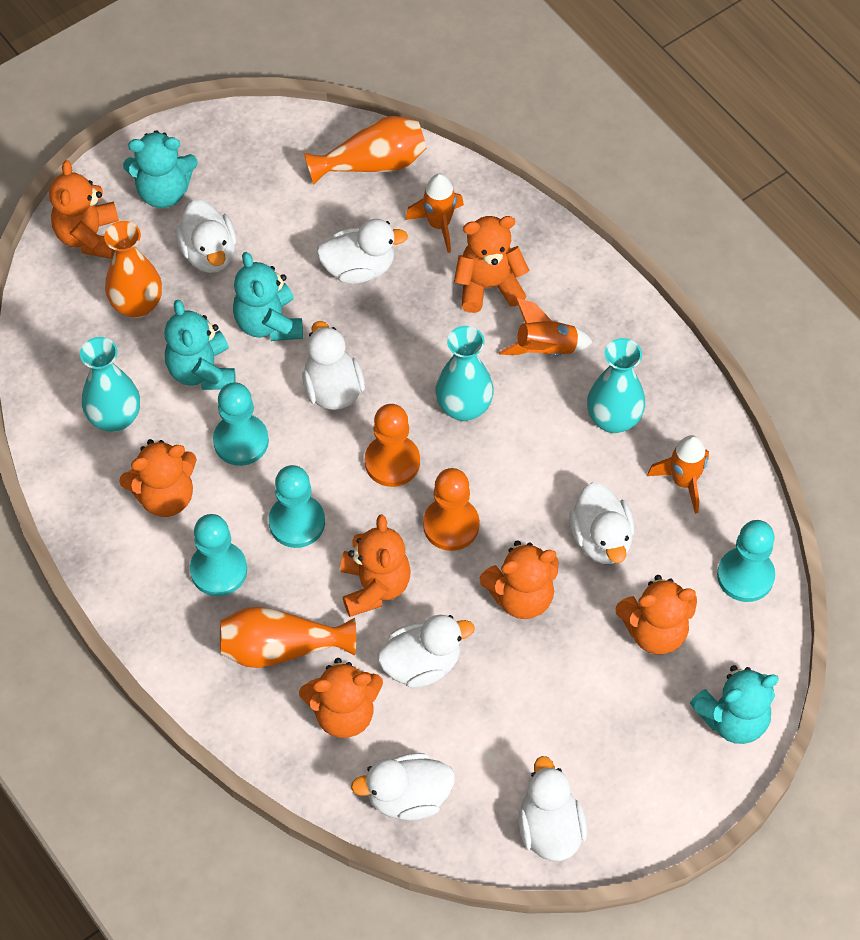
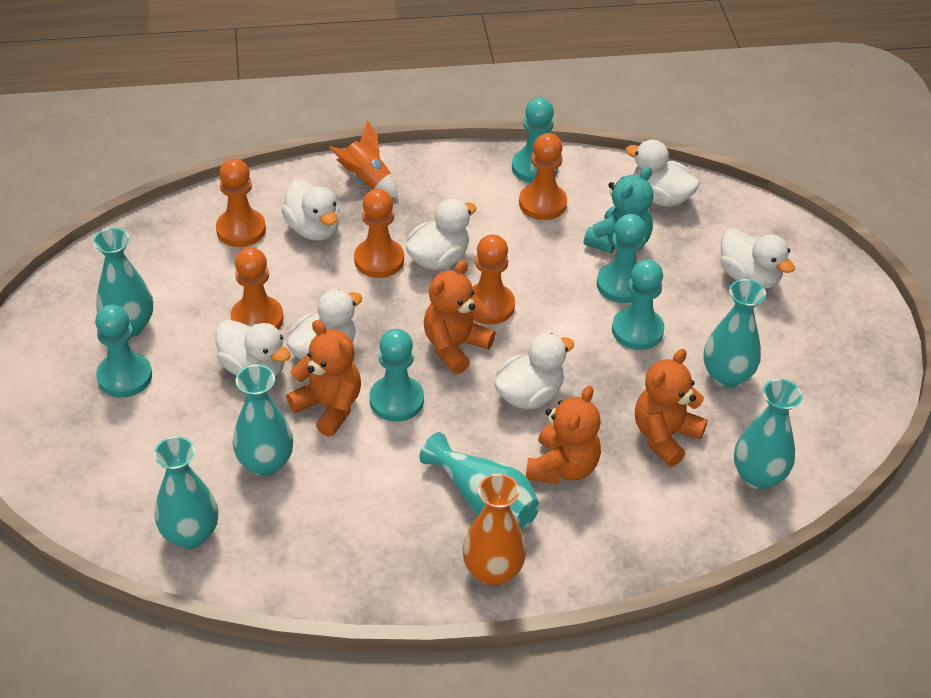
orange pawn: [365,404,420,487] [423,468,480,551] = 2 -> [216,158,266,247] [231,247,283,329] [354,189,404,278] [472,234,515,325] [519,133,567,220] = 5
orange rocket: [405,174,464,253] [499,298,593,356] [647,435,709,514] = 3 -> [329,120,398,198] = 1
orange teddy bear: [49,160,119,259] [119,439,197,517] [299,658,383,738] [340,514,411,617] [454,216,529,313] [480,540,559,619] [616,575,697,654] = 7 -> [286,320,361,437] [424,260,495,374] [526,386,601,484] [635,349,708,466] = 4
orange vase: [104,221,162,318] [220,606,356,668] [304,116,426,185] = 3 -> [463,474,526,586] = 1
turquoise pawn: [190,514,247,596] [213,382,269,466] [268,465,325,548] [717,520,775,602] = 4 -> [95,304,152,397] [370,329,424,422] [512,98,558,183] [597,214,646,303] [612,259,665,350] = 5
turquoise teddy bear: [123,130,198,208] [165,300,235,390] [233,252,303,341] [690,665,779,744] = 4 -> [584,167,653,253] = 1
turquoise vase: [80,337,140,432] [436,326,494,421] [587,338,645,433] = 3 -> [93,228,153,337] [154,436,218,549] [233,365,293,476] [419,432,540,529] [704,279,766,388] [734,379,802,490] = 6

